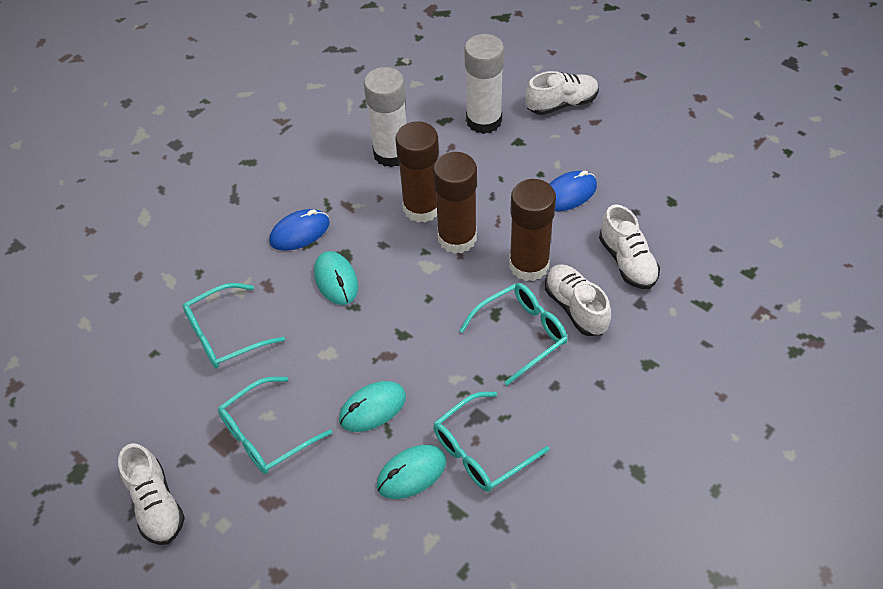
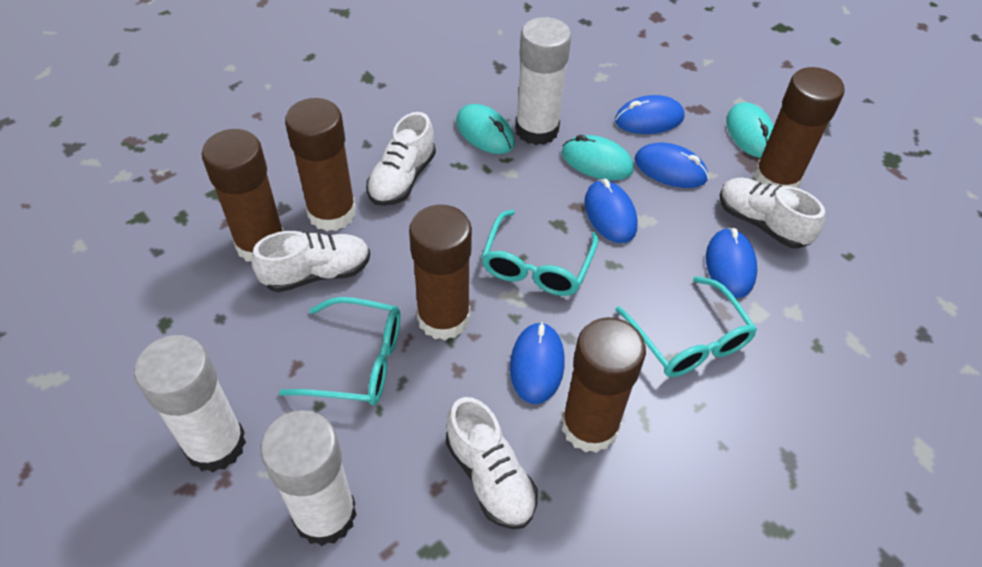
blue mouse: [269,209,330,251] [550,171,597,211] = 2 -> [510,322,565,404] [584,179,638,243] [615,95,684,134] [634,142,709,188] [706,228,757,298] = 5
brown glue stick: [395,121,439,223] [433,152,477,254] [509,179,556,281] = 3 -> [202,129,284,262] [285,98,356,231] [409,205,472,340] [562,317,646,453] [753,67,845,188] = 5
turquoise glasses: [183,283,285,368] [218,377,332,474] [433,392,549,492] [459,283,567,386] = 4 -> [279,297,401,405] [481,210,598,296] [616,276,757,377] = 3
white glue stick: [364,67,407,167] [464,34,504,134] = 2 -> [134,335,246,472] [260,410,357,546] [515,17,571,145] = 3

